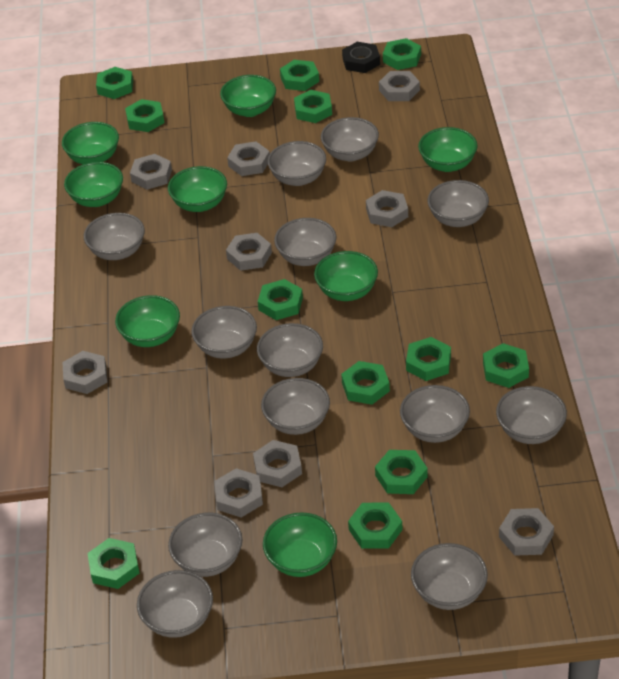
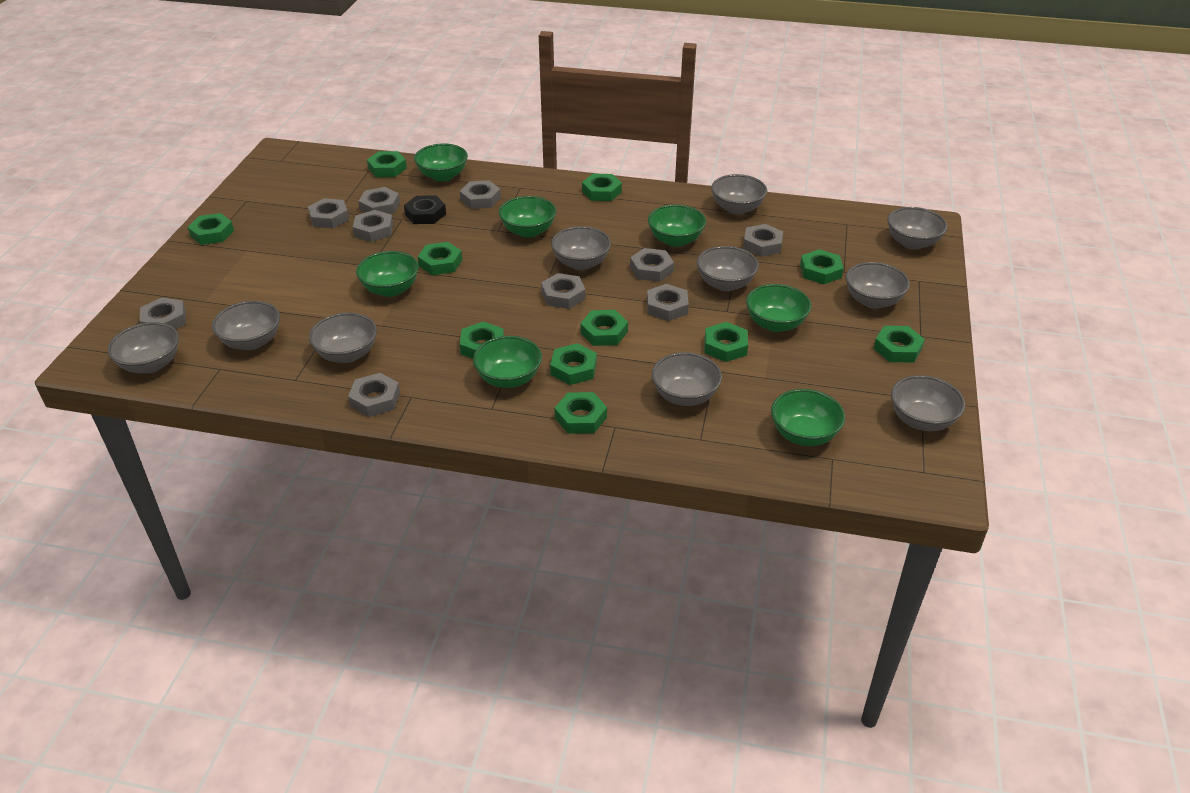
green bowl: [62,122,119,164] [64,162,123,207] [115,295,180,347] [168,166,227,212] [220,75,276,117] [263,512,337,577] [314,251,378,301] [418,127,478,172] = 8 -> [356,251,419,297] [414,143,468,182] [473,336,542,388] [499,196,556,238] [648,205,706,247] [746,284,811,332] [771,389,845,446] = 7
green nut: [87,538,139,589] [96,67,133,99] [125,99,164,132] [258,279,303,320] [280,60,319,91] [294,90,332,123] [341,361,390,405] [348,503,402,549] [375,450,428,494] [383,38,421,70] [406,337,451,381] [483,343,529,388] = 12 -> [188,213,234,245] [367,151,407,177] [418,242,462,275] [460,322,504,359] [550,343,597,385] [554,392,607,434] [580,310,628,346] [582,174,622,201] [705,322,748,362] [800,249,844,284] [874,326,925,363] = 11
grey bowl: [84,213,145,260] [137,570,213,638] [168,513,242,577] [191,306,257,358] [257,323,323,377] [261,378,330,435] [267,141,326,186] [274,218,336,266] [321,117,379,161] [400,385,470,443] [411,543,488,610] [428,180,489,227] [496,386,567,444] = 13 -> [108,322,179,373] [212,301,280,350] [309,313,377,363] [551,226,611,270] [652,352,722,406] [697,246,759,291] [711,174,767,215] [846,262,910,309] [887,207,947,249] [891,375,965,431] = 10
grey nut: [62,351,108,394] [130,154,172,190] [215,468,263,517] [226,233,272,271] [227,141,270,176] [253,440,302,487] [366,190,408,227] [379,71,420,101] [499,508,554,556] = 9 -> [140,297,186,329] [308,198,349,228] [348,373,400,417] [353,210,393,242] [358,187,400,214] [460,180,501,209] [541,273,585,309] [630,248,674,282] [647,284,689,321] [743,224,783,257] = 10

